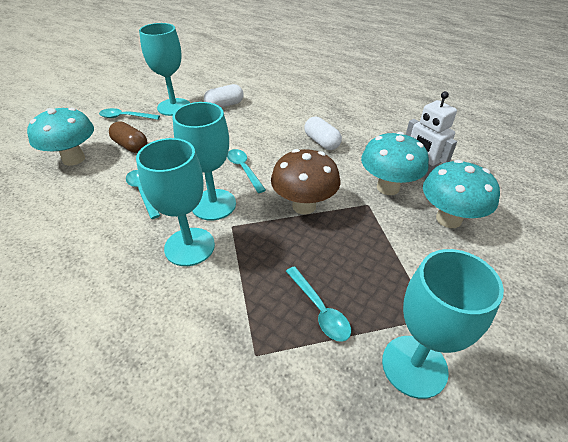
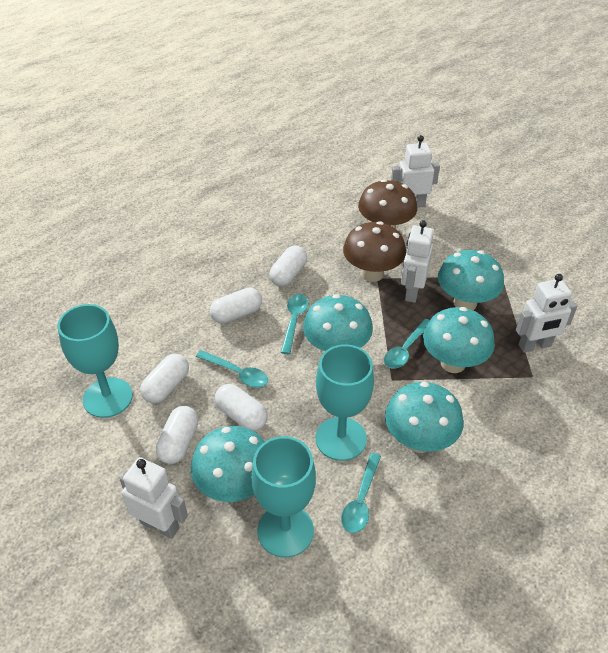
brown capsule: [109,121,147,153] = 1 -> none = 0
brown mushroom: [271,149,340,215] = 1 -> [343,221,406,282] [358,179,417,229] = 2
turquoise goblet: [136,138,215,266] [139,23,190,116] [173,102,236,221] [382,249,504,399] = 4 -> [57,304,133,418] [251,436,316,558] [316,344,374,461] = 3
turquoise mushroom: [27,107,94,166] [361,132,429,195] [423,160,500,228] = 3 -> [191,426,265,502] [303,294,373,351] [385,382,464,453] [423,307,495,373] [438,250,504,310] = 5
white capsule: [204,84,244,108] [304,117,342,150] = 2 -> [140,354,189,404] [156,406,198,464] [210,288,262,324] [215,384,268,431] [269,245,307,287] = 5
white robot: [406,91,457,179] = 1 -> [119,457,188,539] [391,135,440,208] [401,220,434,303] [516,274,577,352] = 4

